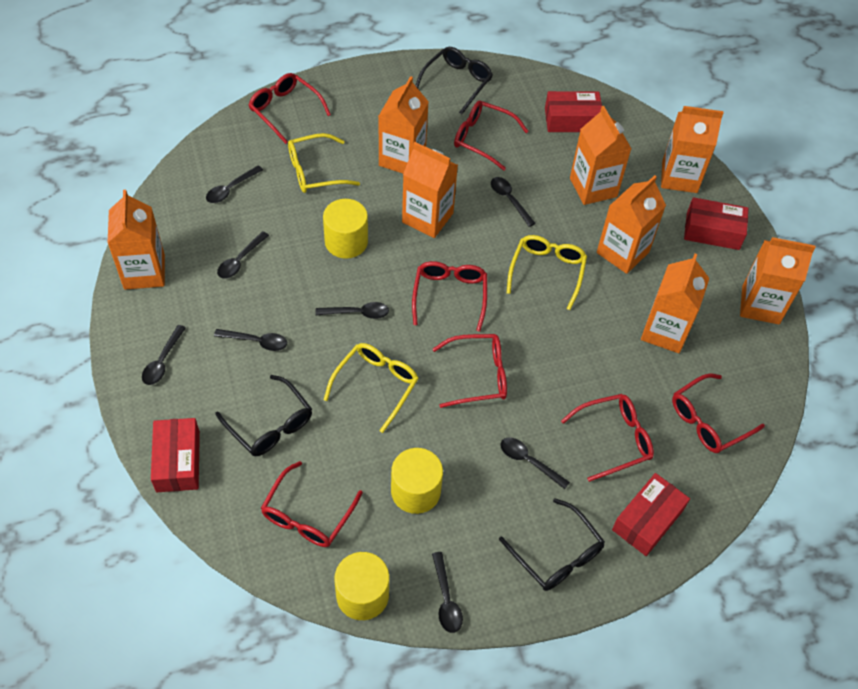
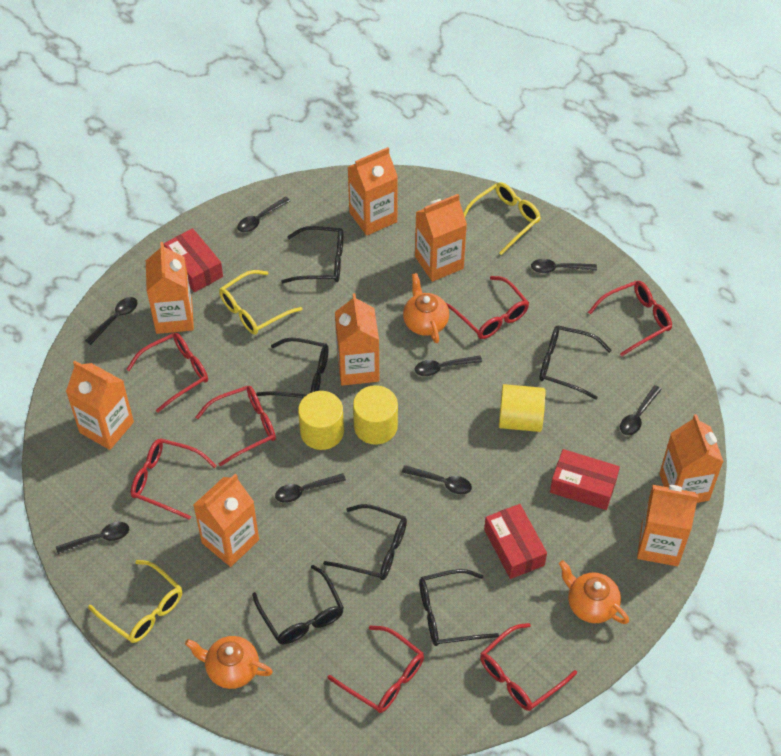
black glasses: [215,375,312,456] [415,47,493,115] [499,498,605,591] = 3 -> [252,565,344,644] [256,338,329,398] [281,226,343,283] [323,504,407,580] [419,569,499,646] [539,326,612,400] = 6
orange teapot: none = 0 -> [185,636,273,689] [403,273,449,343] [559,560,629,624] = 3
red box: [151,418,200,492] [545,91,602,132] [612,473,690,556] [684,197,748,250] = 4 -> [164,228,223,292] [484,504,547,579] [550,449,620,510] = 3

